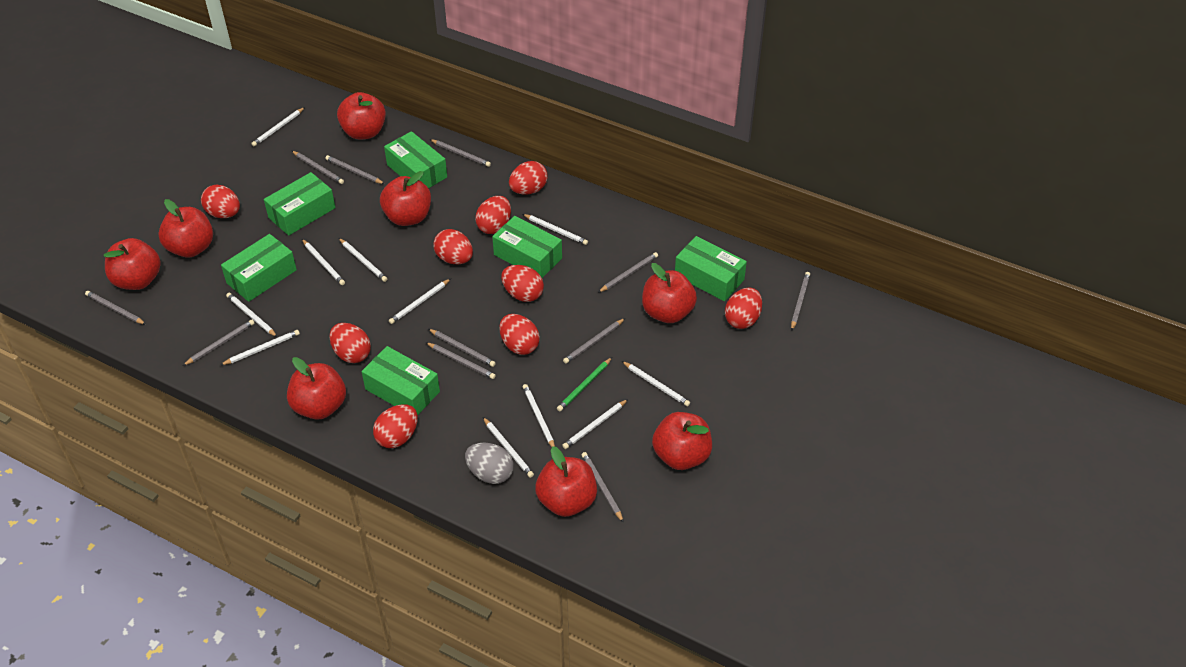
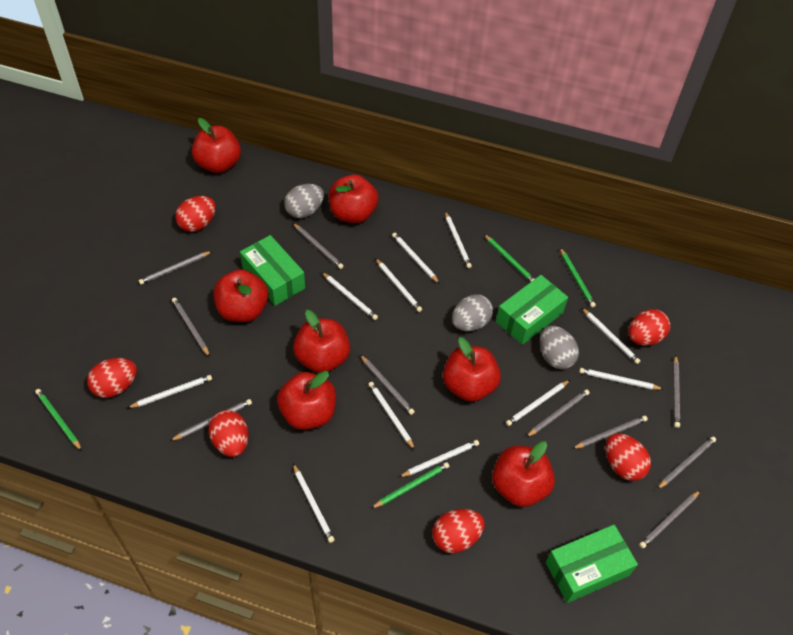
green box: [221,234,297,302] [264,172,336,236] [361,346,440,415] [384,131,447,188] [492,216,562,278] [675,236,747,301] = 6 -> [240,235,305,306] [496,275,568,345] [546,525,638,603] = 3
green pencil: [557,357,612,411] = 1 -> [35,389,82,451] [371,462,449,509] [484,234,534,282] [560,248,596,308] = 4
grey egg: [465,443,514,484] = 1 -> [284,184,324,218] [452,294,493,331] [540,326,579,369] = 3
grey pencil: [85,291,146,325] [183,320,255,366] [292,151,344,184] [325,155,384,184] [426,342,496,379] [428,329,495,367] [430,139,491,167] [563,318,625,364] [581,452,624,523] [598,252,658,293] [791,272,810,331] = 11 -> [139,251,212,285] [170,399,252,441] [172,298,210,357] [293,223,344,269] [360,355,415,415] [526,389,590,437] [572,416,648,449] [639,490,701,548] [657,437,716,489] [673,355,680,428] = 10
red apple: [104,238,161,290] [158,199,213,257] [287,357,346,420] [337,92,386,140] [380,171,431,226] [535,446,597,517] [642,263,697,323] [652,412,712,470] = 8 -> [192,118,241,173] [213,269,269,322] [277,371,336,430] [293,310,350,373] [329,175,378,223] [443,337,501,402] [492,441,555,507] = 7
red egg: [201,185,240,218] [329,323,371,363] [373,404,418,448] [433,229,473,264] [475,196,511,234] [499,314,540,355] [501,265,544,302] [509,161,548,195] [725,288,762,329] = 9 -> [87,358,137,398] [175,196,216,232] [208,410,249,457] [432,509,485,553] [606,433,651,481] [629,309,670,346] = 6

